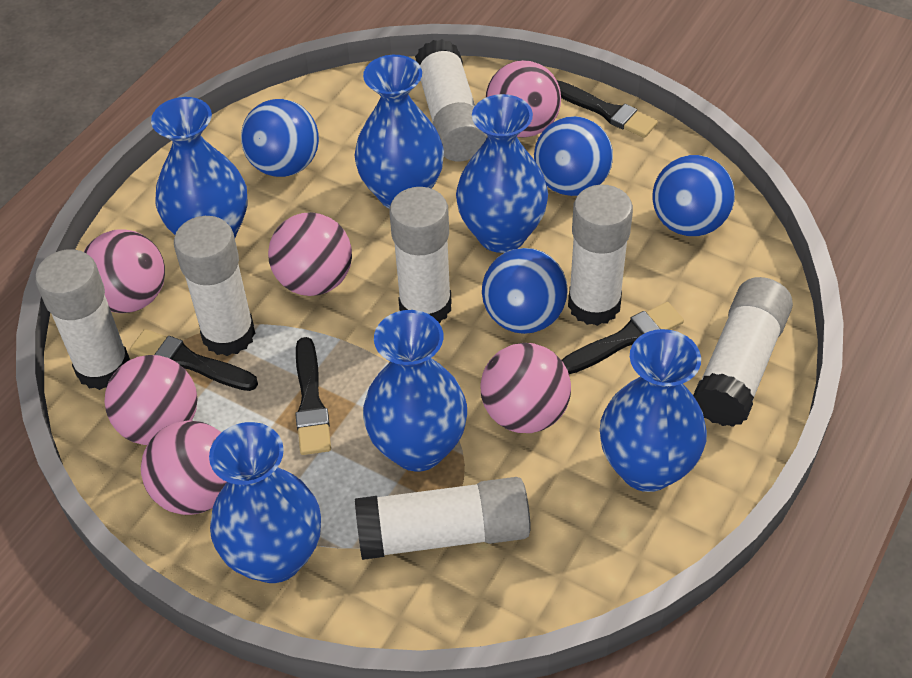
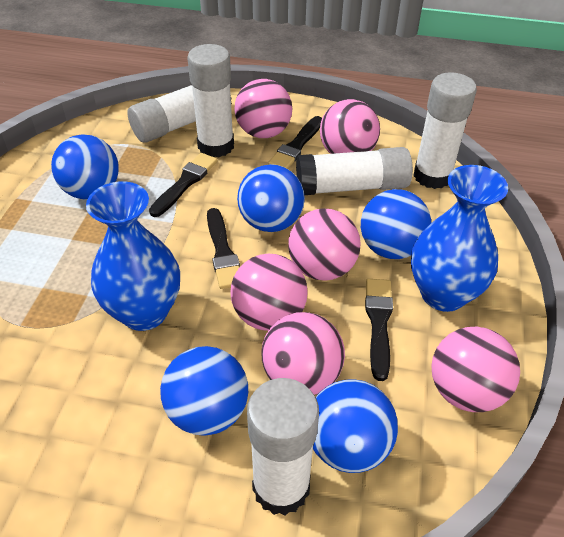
blue ball: [241,99,319,177] [482,248,568,334] [534,116,613,196] [653,155,735,236] = 4 -> [51,134,119,200] [160,346,248,436] [237,164,305,232] [313,379,398,473] [361,189,431,259] = 5
blue vase: [151,97,248,238] [209,422,321,583] [354,55,444,209] [363,310,467,472] [456,94,548,253] [600,329,707,492] = 6 -> [86,181,180,331] [411,165,508,312] = 2
white glue stick: [35,249,130,390] [174,216,255,356] [355,477,531,560] [389,187,452,324] [415,39,487,162] [568,185,633,326] [693,277,793,427] = 7 -> [127,85,232,143] [188,44,234,157] [247,378,319,516] [296,147,413,195] [413,72,477,189] = 5

